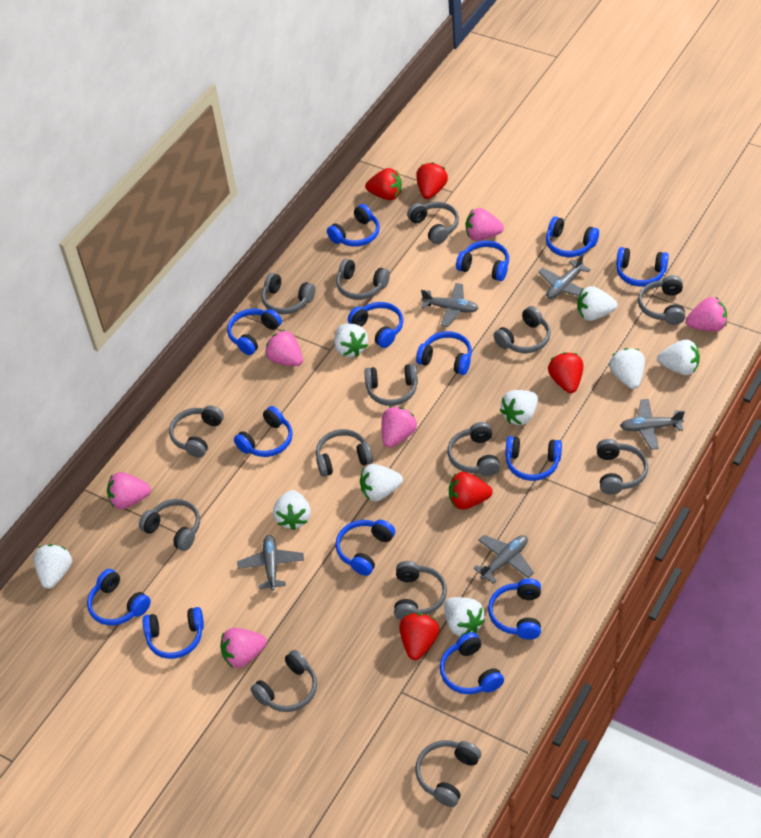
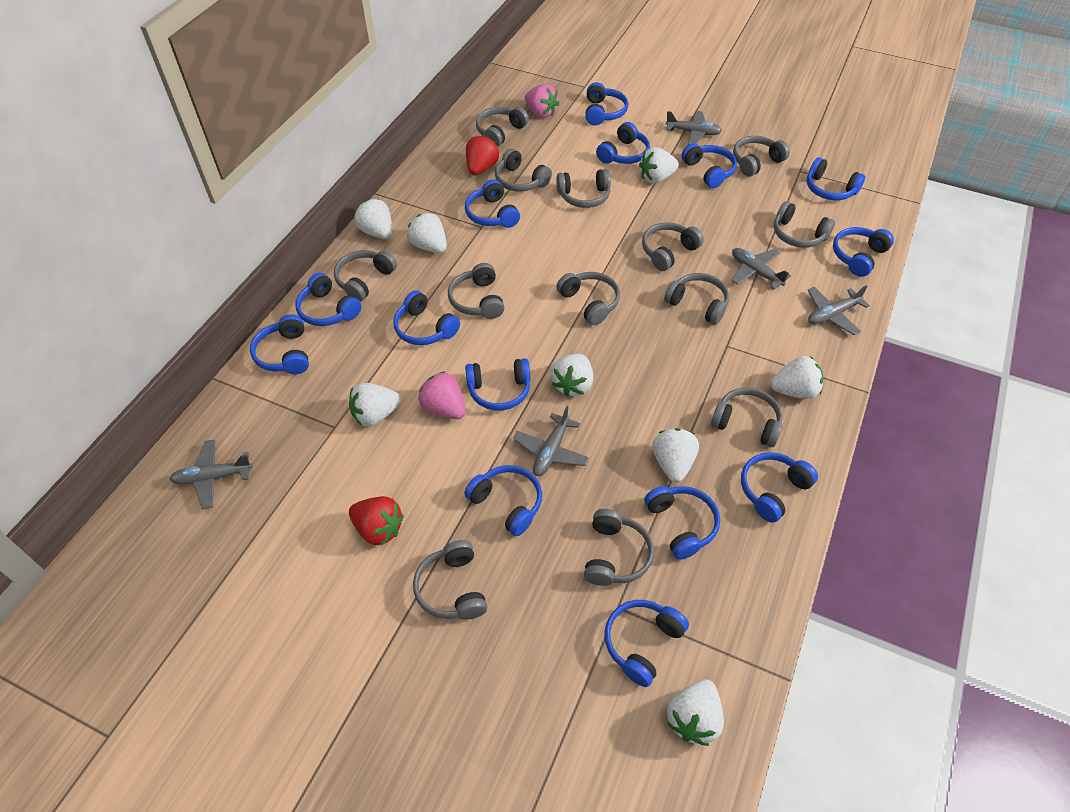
grey headphones: [139,499,200,551] [169,405,224,458] [250,650,317,712] [262,273,315,314] [316,429,373,477] [336,259,390,300] [364,364,418,406] [394,561,447,620] [407,202,459,245] [415,740,481,807] [447,422,500,476] [493,306,551,353] [597,439,648,495] [638,275,685,325] = 14 -> [334,250,397,302] [413,540,487,620] [448,263,504,319] [476,107,529,147] [495,149,552,192] [556,169,611,208] [556,272,620,325] [584,509,654,586] [642,222,704,271] [664,273,729,325] [711,388,783,447] [733,136,790,177] [774,201,835,248] = 13
pink strawberry: [107,472,151,509] [220,628,267,668] [265,330,303,366] [381,406,417,448] [466,208,504,241] [686,297,727,332] = 6 -> [418,371,466,419] [525,84,560,118] = 2
red strawberry: [365,168,402,200] [399,613,440,660] [416,162,448,199] [449,472,493,510] [548,352,583,393] = 5 -> [349,496,404,546] [466,135,499,175] = 2
white strawberry: [33,544,72,589] [273,490,311,530] [334,324,368,357] [360,464,403,501] [444,597,486,636] [500,390,538,425] [577,286,617,321] [609,348,645,389] [657,339,700,375] = 9 -> [349,383,401,427] [354,199,392,239] [407,212,447,253] [551,354,593,397] [639,147,679,184] [652,428,699,482] [667,679,724,746] [770,356,823,399] = 8

